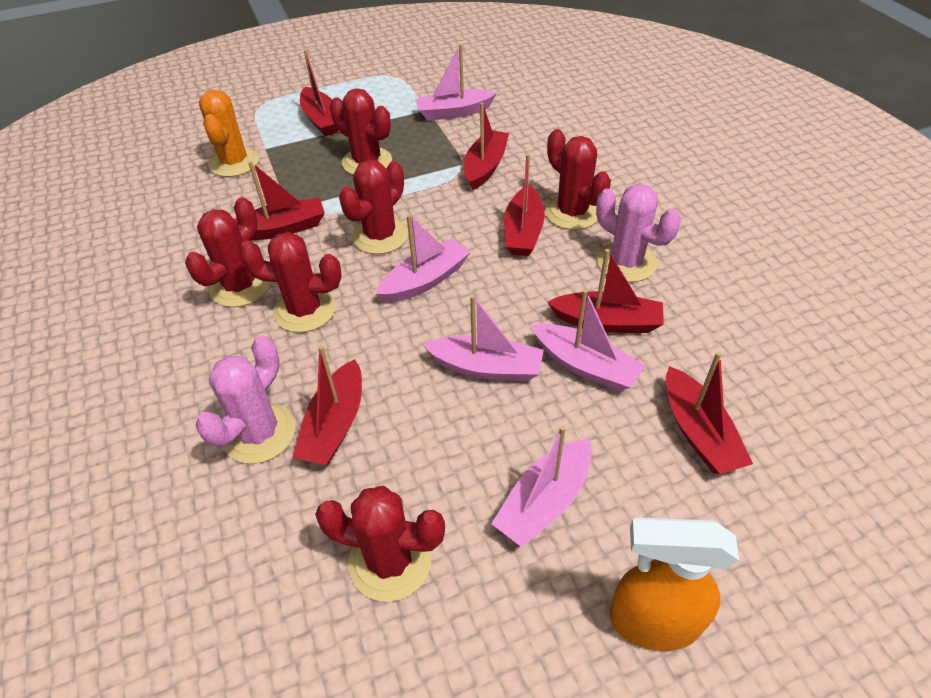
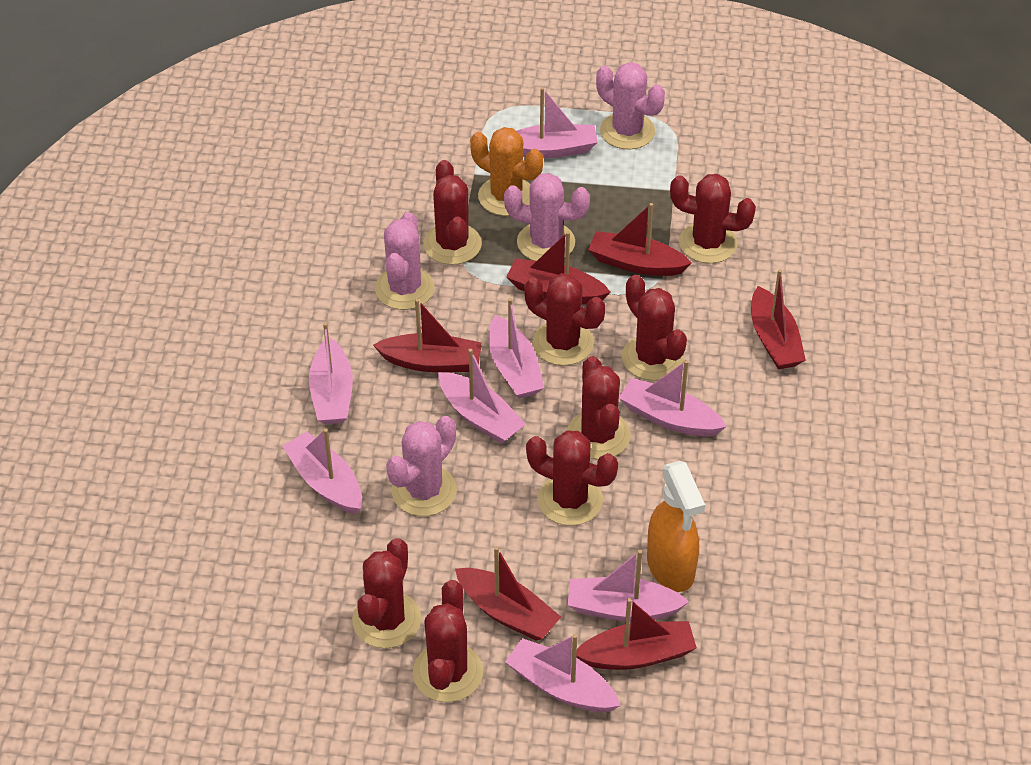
pink boat: [376,214,471,303] [415,44,497,121] [423,295,544,381] [491,426,592,547] [532,289,646,391] = 5 -> [282,428,362,514] [309,323,353,424] [438,349,526,444] [489,298,544,399] [505,634,621,712] [517,87,598,158] [568,550,689,621] [619,360,727,436] = 8
pink cactus: [195,335,295,464] [596,184,681,282] = 2 -> [375,212,435,310] [386,416,457,516] [504,173,590,261] [596,62,665,150] = 4
red boat: [235,161,325,240] [292,345,362,465] [300,49,338,136] [464,103,509,190] [504,154,545,256] [547,249,664,333] [666,352,753,474] = 7 -> [373,299,482,372] [455,546,561,641] [506,231,611,305] [576,598,697,670] [588,203,692,276] [751,269,806,369] = 6
red cactus: [185,197,270,307] [239,232,342,333] [315,486,445,602] [330,88,392,175] [339,160,408,254] [545,129,611,230] = 6 -> [352,538,421,648] [413,580,483,702] [423,160,482,265] [524,273,605,366] [526,430,618,526] [567,356,631,460] [622,275,687,381] [670,174,756,264] = 8

